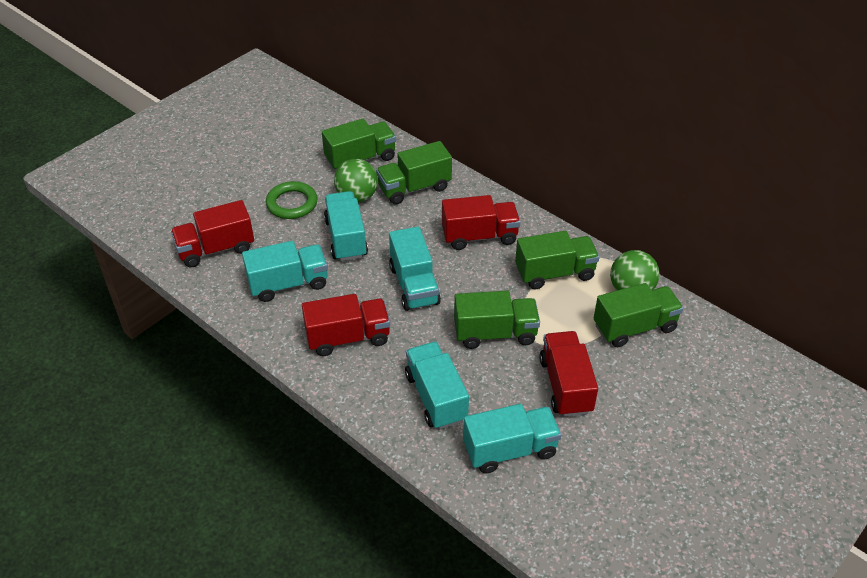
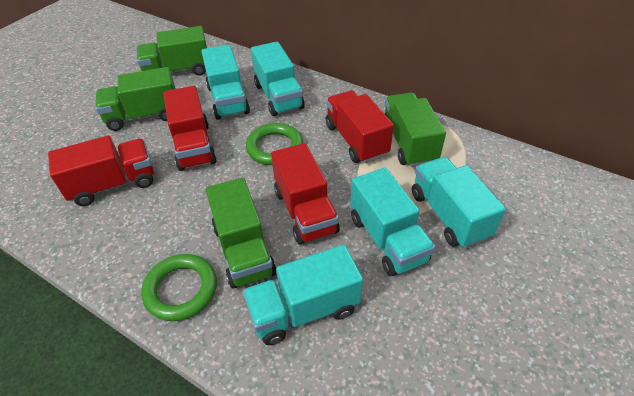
green ball: [334,159,378,203] [610,250,660,290] = 2 -> none = 0
green ring: [266,181,318,219] = 1 -> [141,254,217,321] [246,123,303,165] = 2
green truck: [322,119,396,170] [376,141,452,205] [454,291,540,349] [515,231,599,289] [594,283,683,347] = 5 -> [95,67,176,131] [137,26,207,76] [206,178,276,289] [385,93,446,167] = 4

